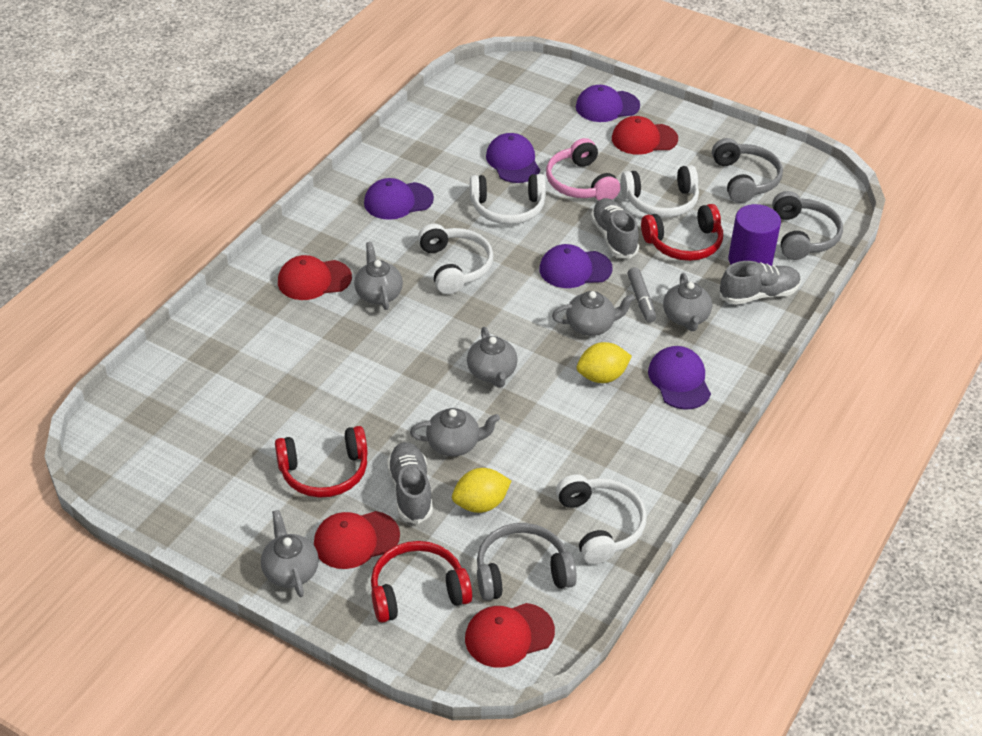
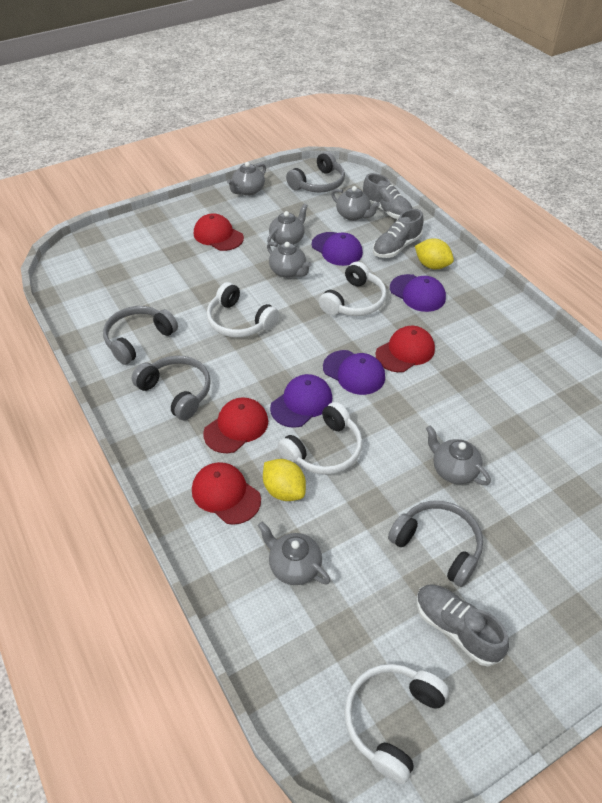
grey headphones: [477,523,577,601] [712,138,783,203] [772,191,843,260] = 3 -> [103,306,178,365] [131,355,211,420] [286,152,345,192] [388,501,483,587] = 4
grey marker: [628,267,656,323] = 1 -> none = 0
pink headphones: [546,138,620,200] = 1 -> none = 0
purple cap: [364,178,434,220] [486,133,540,183] [539,244,613,288] [576,85,640,122] [648,346,711,410] = 5 -> [270,374,332,428] [312,232,363,266] [323,350,385,395] [390,274,446,312] = 4
purple cylinder: [728,204,781,266] = 1 -> none = 0
red headphones: [275,426,368,498] [371,541,472,623] [641,204,723,261] = 3 -> none = 0

